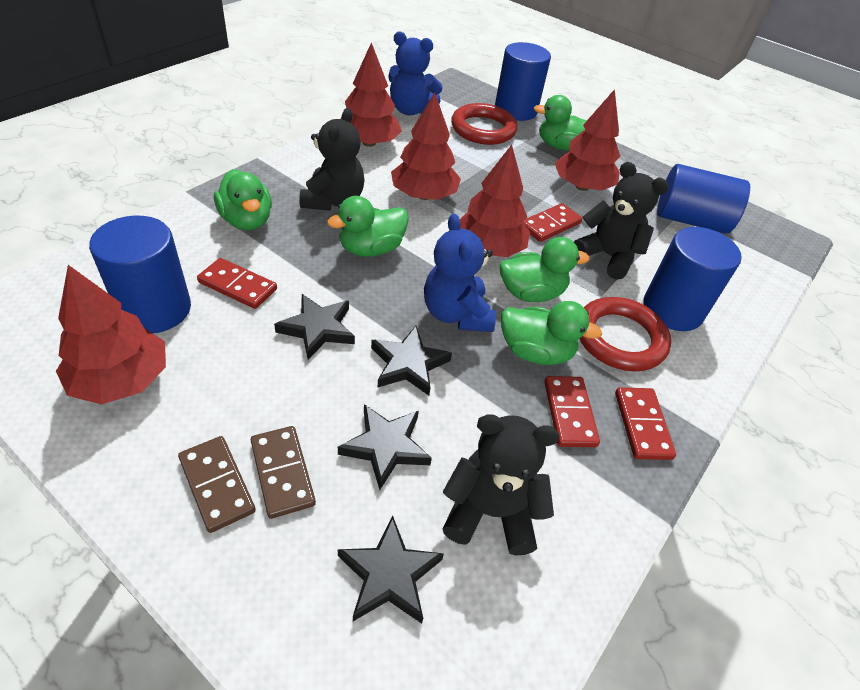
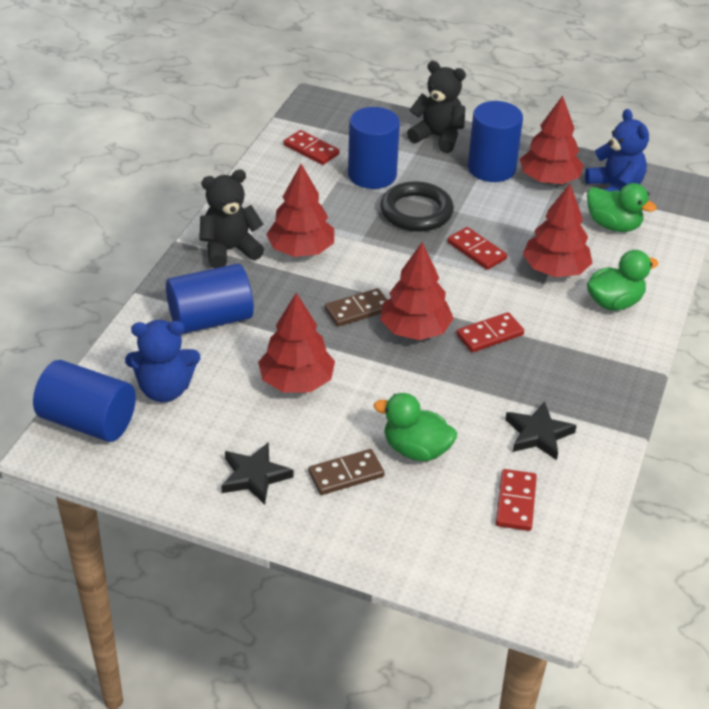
black ring: none = 0 -> [380,181,454,232] = 1
black star: [274,294,355,360] [338,404,432,490] [338,516,444,624] [371,326,452,396] = 4 -> [221,442,294,505] [505,401,577,460] = 2
black teddy bear: [299,108,365,211] [443,414,559,556] [574,162,669,280] = 3 -> [199,169,264,268] [407,61,466,153] = 2
green duck: [214,169,272,230] [327,196,409,257] [500,237,589,302] [501,301,602,365] [534,95,587,151] = 5 -> [374,393,457,461] [587,183,657,232] [587,250,659,310] = 3
red ring: [451,103,517,145] [580,297,671,371] = 2 -> none = 0

